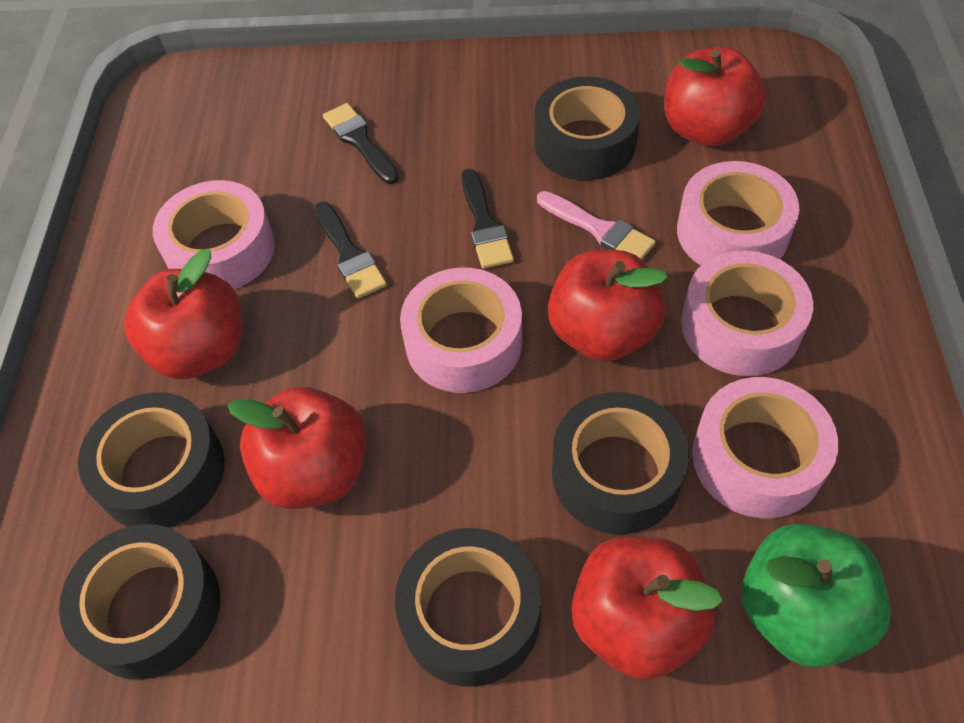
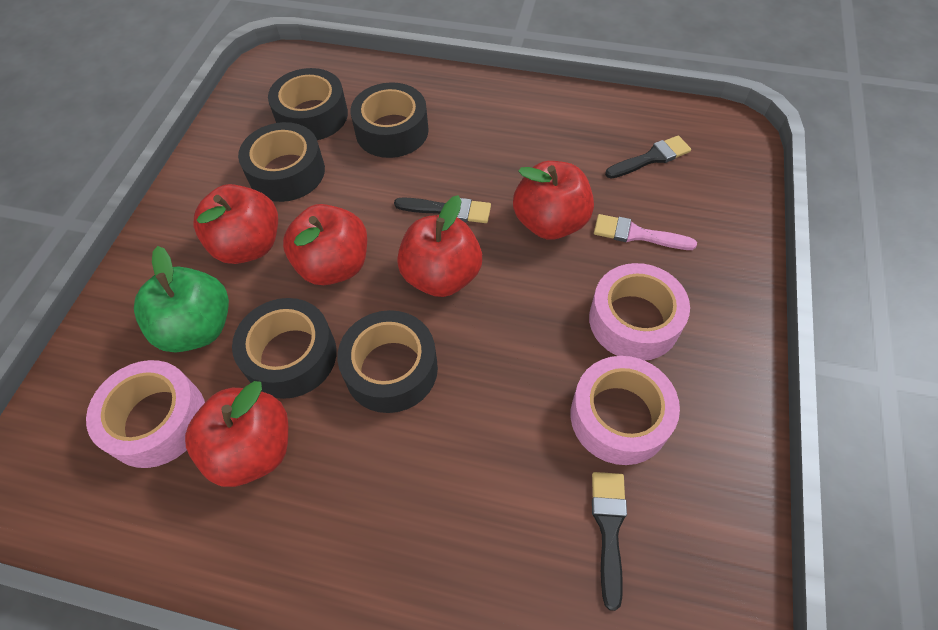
pink tape: [153,180,275,289] [400,267,522,393] [677,161,799,265] [681,251,813,376] [692,377,838,518] = 5 -> [86,360,205,468] [571,356,680,465] [589,263,690,361] = 3

